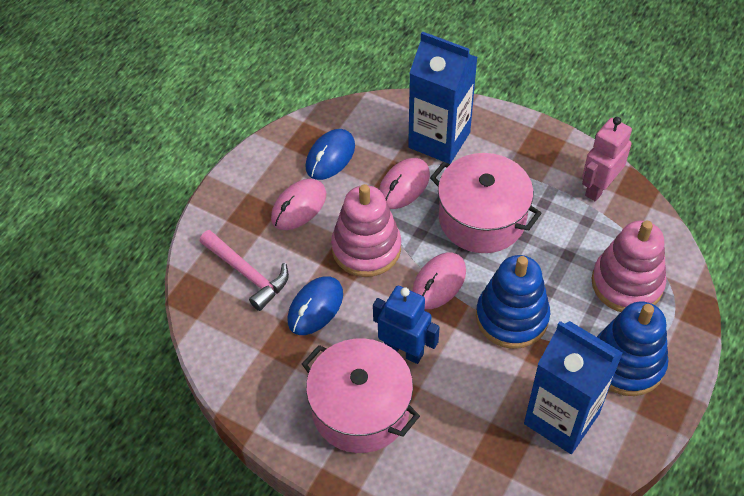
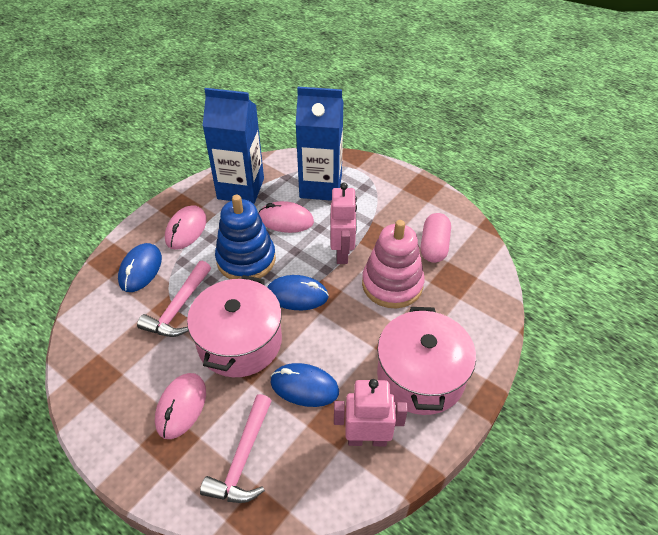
blue mouse: [288,276,343,335] [306,129,355,180] = 2 -> [118,243,162,292] [267,275,329,310] [270,363,339,407] = 3
blue robot: [373,286,440,364] = 1 -> none = 0
blue stacking toy: [476,255,550,349] [597,301,668,396] = 2 -> [215,195,276,279] = 1
pink capsule: none = 0 -> [420,213,451,263] = 1
pink hammer: [199,230,289,311] = 1 -> [137,261,211,337] [200,394,272,503] = 2
pink robot: [582,117,632,202] = 1 -> [330,182,357,264] [334,379,408,446] = 2
pink stacking toy: [331,184,401,277] [591,220,666,312] = 2 -> [362,220,425,308] = 1

